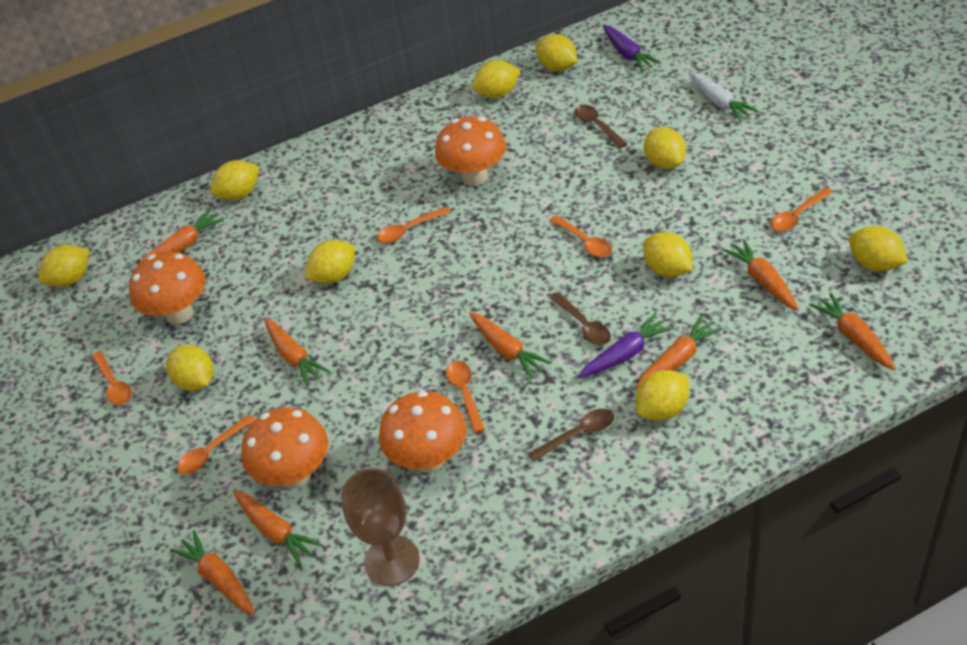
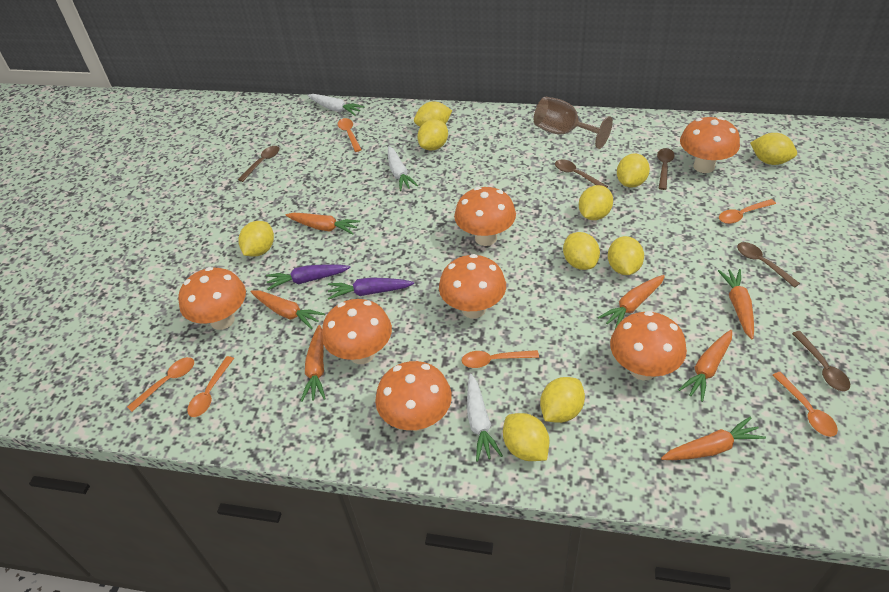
brown spoon: [528,409,614,462] [551,293,611,345] [575,105,627,148] = 3 -> [238,146,280,182] [555,159,608,188] [657,148,675,190] [737,242,800,288] [792,331,850,391] = 5
orange carrot: [138,209,224,265] [170,530,255,615] [233,490,323,566] [264,318,330,387] [469,312,552,379] [636,315,723,388] [722,239,799,311] [809,292,896,371] = 8 -> [250,290,325,329] [285,213,360,234] [301,325,326,402] [598,275,665,329] [661,417,766,460] [678,330,732,402] [718,269,754,339] = 7
orange mushroom: [129,252,206,325] [241,408,328,489] [379,391,466,473] [435,117,506,186] = 4 -> [178,267,246,330] [322,299,392,364] [375,361,452,431] [439,254,506,318] [454,187,516,246] [610,311,687,380] [680,117,740,173] = 7
white carrot: [688,72,758,122] = 1 -> [307,94,364,116] [388,146,418,191] [467,374,503,461] = 3

